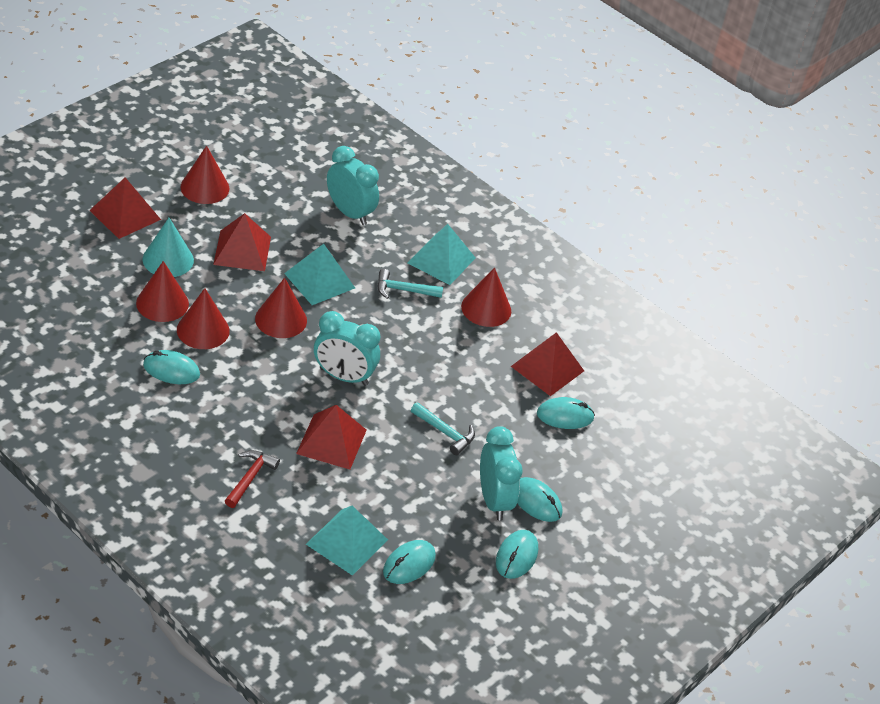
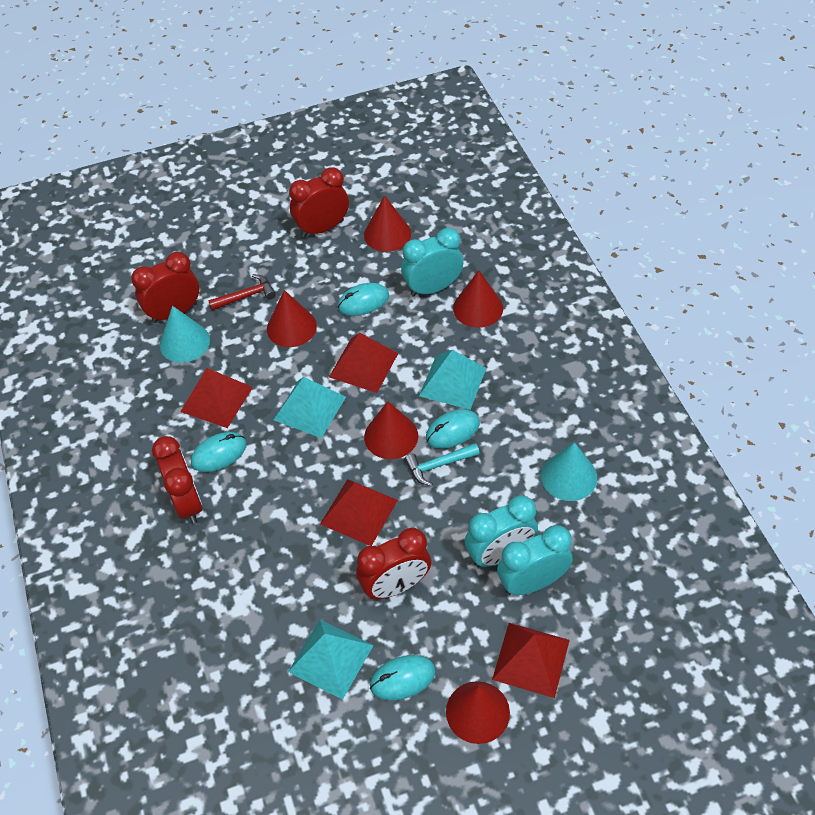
red clock: none = 0 -> [131,252,199,323] [152,436,202,524] [289,167,349,237] [356,528,431,599] = 4
turquoise cone: [142,218,194,277] = 1 -> [160,306,210,363] [541,442,597,501] = 2
turquoise hammer: [377,269,443,299] [411,402,475,455] = 2 -> [404,443,480,486] = 1
turquoise mouse: [143,350,200,384] [383,540,436,584] [496,530,538,579] [517,477,562,522] [537,397,595,429] = 5 -> [191,432,247,472] [338,283,389,316] [370,655,436,701] [426,409,480,448] = 4

